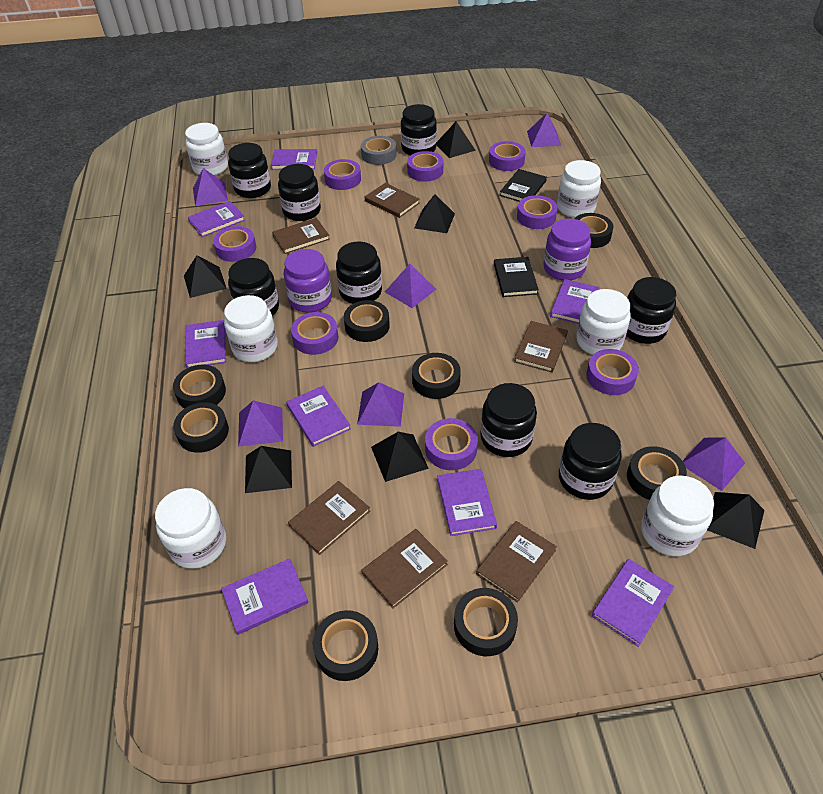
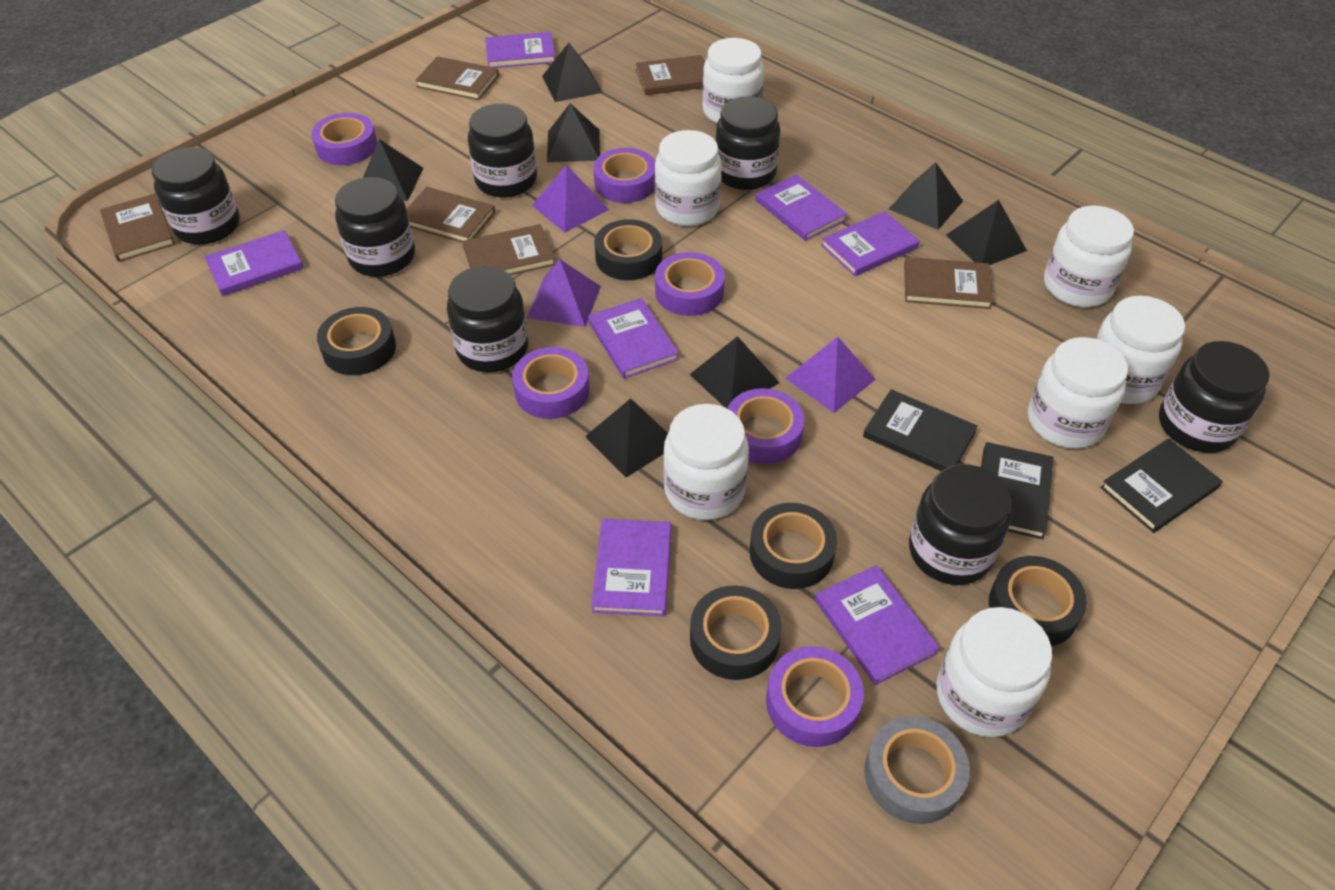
black book: [494,257,539,297] [500,169,547,202] = 2 -> [863,389,978,471] [981,442,1054,539] [1100,438,1223,533] = 3
black jar: [228,143,271,198] [228,258,279,316] [278,164,321,221] [336,241,382,304] [401,104,437,156] [480,383,537,457] [559,423,622,500] [626,277,676,344] = 8 -> [152,147,240,245] [335,177,415,277] [447,266,528,372] [468,104,537,198] [715,97,781,190] [909,465,1011,585] [1159,341,1270,453] = 7
black pyramid: [184,255,227,298] [245,446,292,493] [371,432,429,482] [414,194,455,233] [436,122,476,158] [707,492,764,549] = 6 -> [363,139,423,201] [542,43,603,102] [547,103,600,162] [585,398,668,478] [689,336,780,408] [889,162,963,230] [946,200,1027,265] = 7
black tape: [173,365,226,409] [173,402,229,453] [313,610,378,681] [344,300,390,342] [412,353,461,399] [454,588,518,656] [574,213,613,248] [627,446,687,500] = 8 -> [317,307,396,375] [595,219,662,280] [690,585,782,680] [749,503,837,589] [989,556,1087,646] = 5
purple book: [185,320,226,368] [188,201,245,237] [221,559,308,635] [271,149,317,170] [286,386,351,447] [437,469,497,536] [550,279,600,323] [592,559,674,647] = 8 -> [204,230,304,296] [485,32,555,68] [588,298,679,379] [591,519,672,616] [756,174,847,241] [815,565,940,685] [821,211,920,276] = 7
purple jar: [284,249,332,313] [544,219,591,281] = 2 -> none = 0
purple pyramid: [193,168,228,206] [238,400,283,447] [357,382,404,427] [385,264,436,308] [527,113,561,147] [683,437,745,491] = 6 -> [527,259,601,327] [532,165,609,233] [785,337,876,413] = 3
purple tape: [213,226,256,262] [291,312,338,355] [324,159,361,190] [407,151,443,182] [425,418,478,470] [489,141,526,171] [517,195,558,229] [586,349,639,395] = 8 -> [311,113,377,165] [512,347,590,419] [593,148,655,203] [655,252,725,316] [727,388,804,464] [766,646,864,747] = 6
white jar: [155,488,226,569] [185,123,228,176] [224,295,278,362] [557,160,601,218] [576,289,631,355] [641,476,714,556] = 6 -> [655,130,722,226] [663,404,749,520] [702,38,764,123] [936,607,1052,737] [1028,337,1128,449] [1044,206,1134,307] [1095,296,1185,404] = 7

